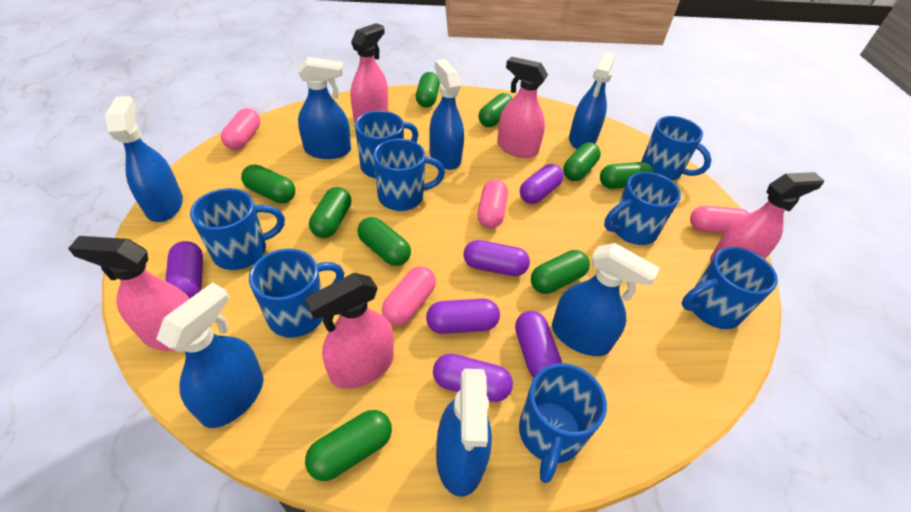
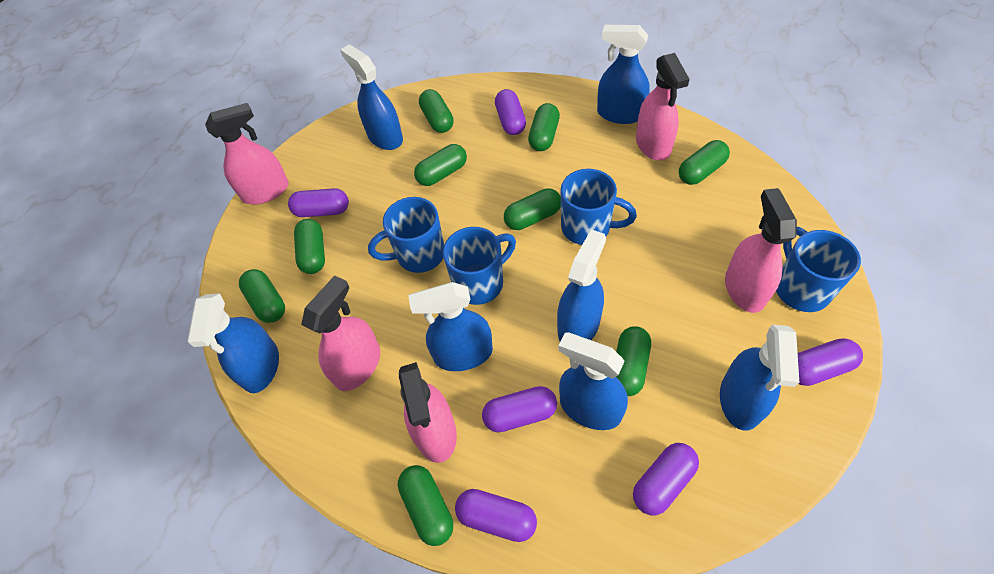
blue mug: [190,188,285,270] [249,249,344,337] [355,110,418,179] [373,139,445,211] [519,363,607,483] [604,172,681,245] [641,116,712,181] [682,247,778,329] = 8 -> [368,197,444,273] [443,227,516,305] [561,169,637,245] [776,227,861,312] = 4
pink capsule: [221,108,260,150] [382,266,436,325] [478,179,508,228] [690,206,750,233] = 4 -> none = 0

